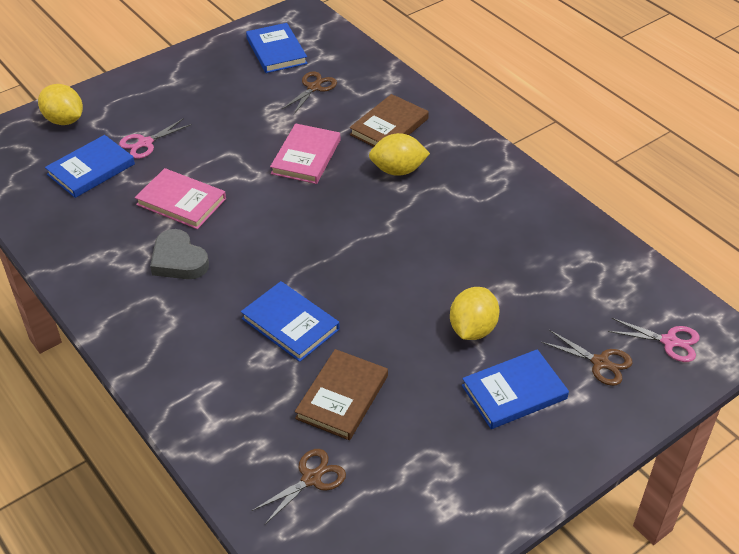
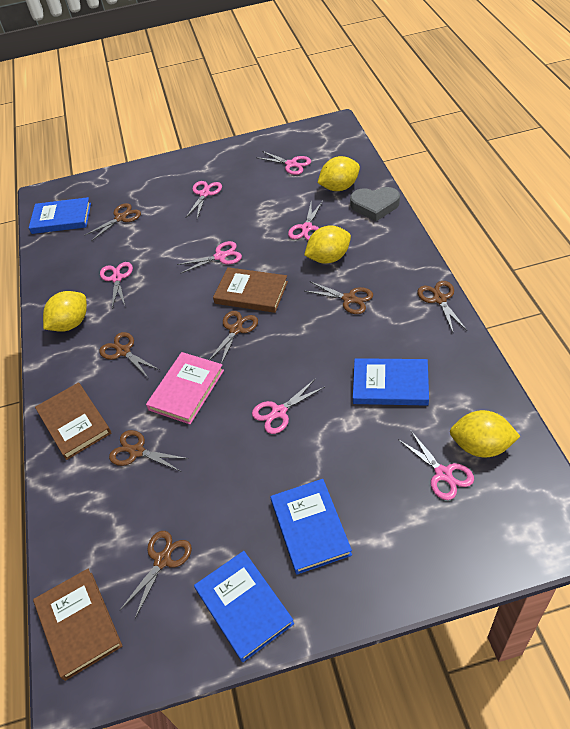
brown book: [295,349,388,440] [350,94,429,147] = 2 -> [33,569,123,681] [35,382,111,460] [213,267,288,313] = 3
brown scissors: [252,449,346,524] [282,71,337,114] [541,330,633,386] = 3 -> [84,203,141,241] [99,332,159,379] [109,430,188,471] [120,531,192,619] [209,311,258,364] [305,281,373,314] [417,281,467,334] = 7
pink book: [135,168,226,229] [270,123,340,184] = 2 -> [146,352,224,424] = 1
pink scissors: [119,118,192,159] [608,318,700,362] = 2 -> [100,262,133,308] [177,241,242,274] [186,181,222,219] [252,379,325,434] [258,151,311,175] [288,201,323,240] [398,431,474,500] = 7
yellow lemon: [38,84,83,125] [369,133,430,176] [450,287,500,340] = 3 -> [43,291,87,332] [304,225,351,263] [318,156,360,191] [450,410,520,457] = 4

